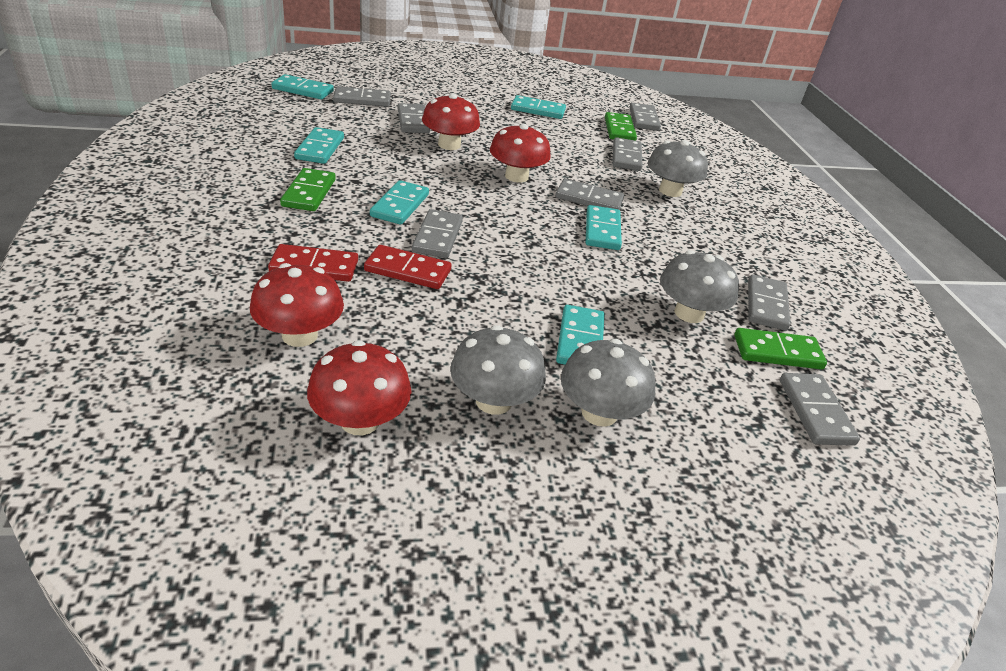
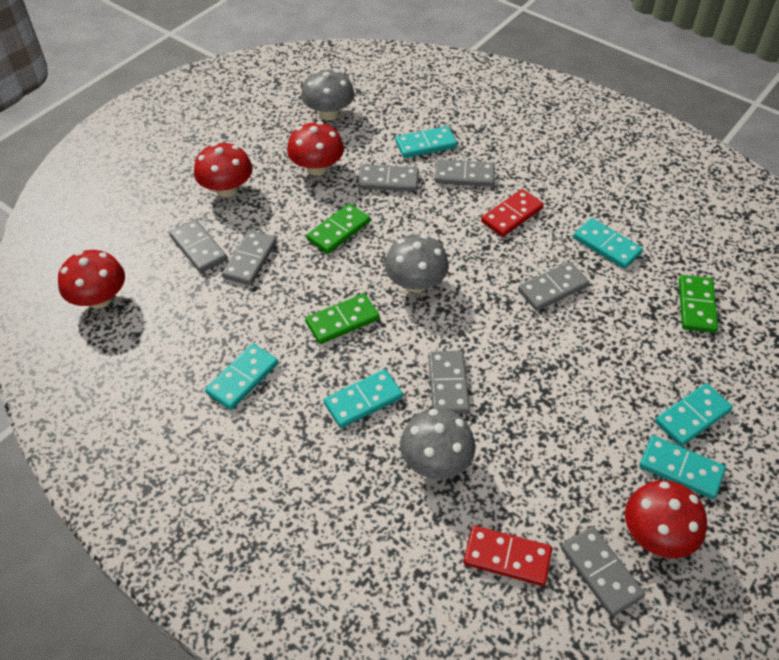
grey domino: [333,86,391,107] [397,103,430,133] [412,209,463,258] [556,179,624,209] [613,137,643,171] [629,103,661,131] [748,274,791,331] [780,373,860,446] = 8 -> [169,219,227,273] [222,230,277,285] [358,164,419,192] [428,351,470,414] [435,159,495,187] [518,262,589,311] [561,526,645,617] = 7
grey mushroom: [450,325,546,415] [561,339,656,427] [648,140,708,197] [660,250,739,323] = 4 -> [301,69,355,120] [385,234,449,293] [400,408,475,479] = 3

